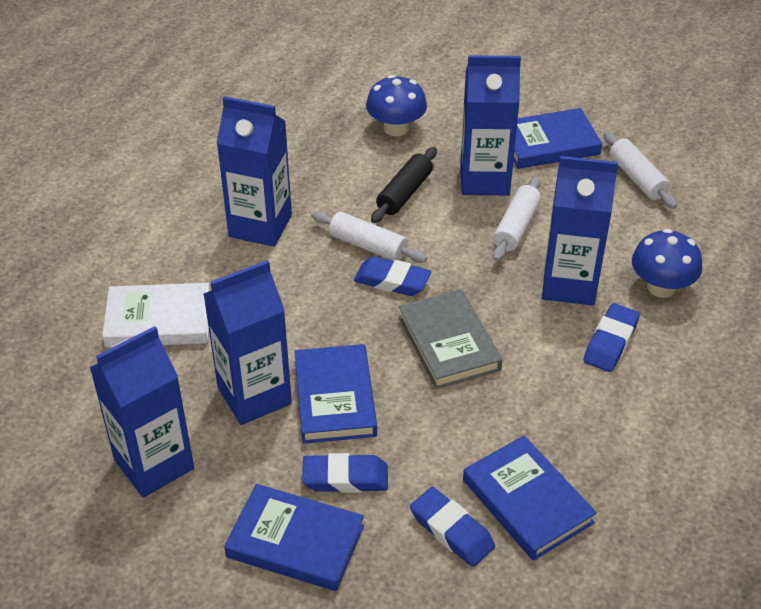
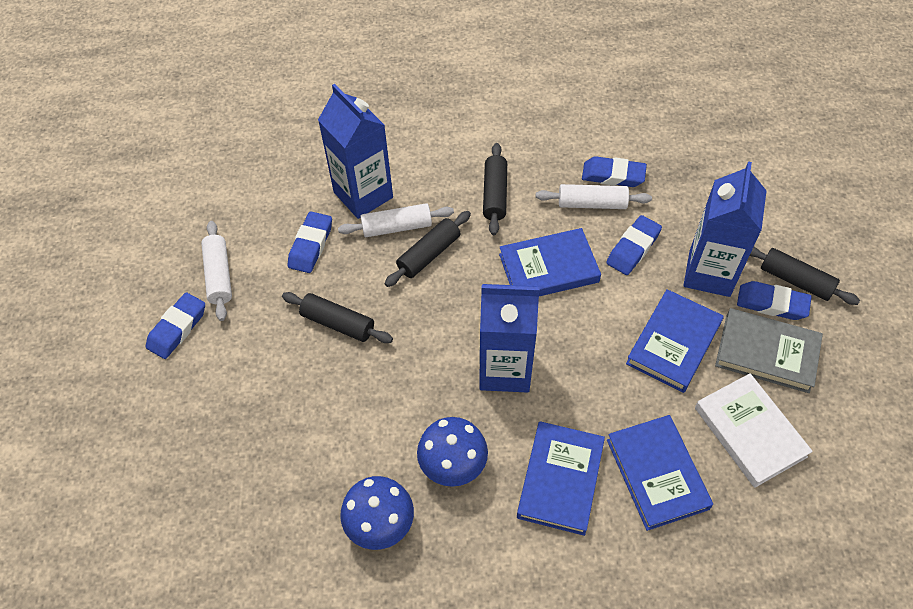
black rolling pin: [371,147,437,223] = 1 -> [282,292,393,343] [385,211,471,287] [483,143,507,235] [750,246,860,305] = 4
blue carton: [89,326,194,498] [203,260,292,425] [217,96,292,247] [460,55,521,195] [542,156,618,305] = 5 -> [318,84,393,219] [479,284,540,393] [683,161,767,297] = 3
blue eraser: [302,453,388,493] [354,256,431,296] [410,487,495,567] [583,303,640,372] = 4 -> [146,292,205,359] [287,211,332,273] [582,156,647,187] [606,215,662,275] [737,281,812,320] = 5

